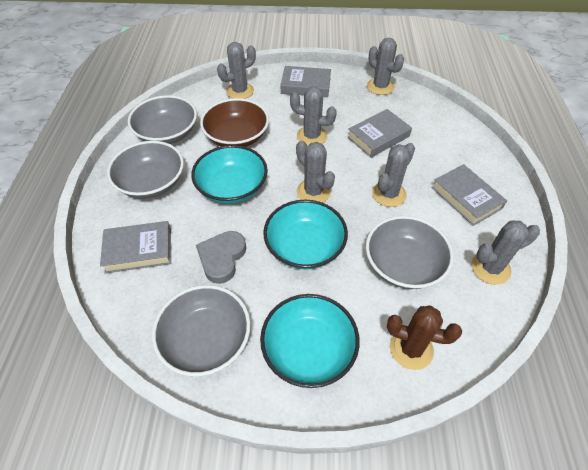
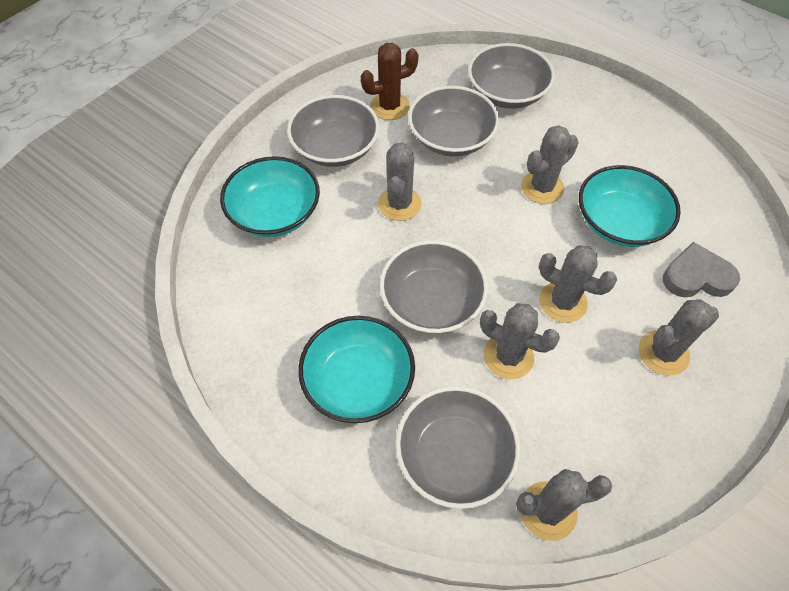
brown bowl: [200,98,269,147] = 1 -> none = 0
grey book: [100,221,171,273] [281,66,331,97] [347,109,412,158] [432,164,507,226] = 4 -> none = 0
grey bowl: [107,141,184,199] [128,95,197,144] [152,285,250,376] [366,216,454,289] = 4 -> [287,95,379,167] [380,240,488,334] [395,386,520,509] [408,86,499,157] [468,43,555,109] = 5

